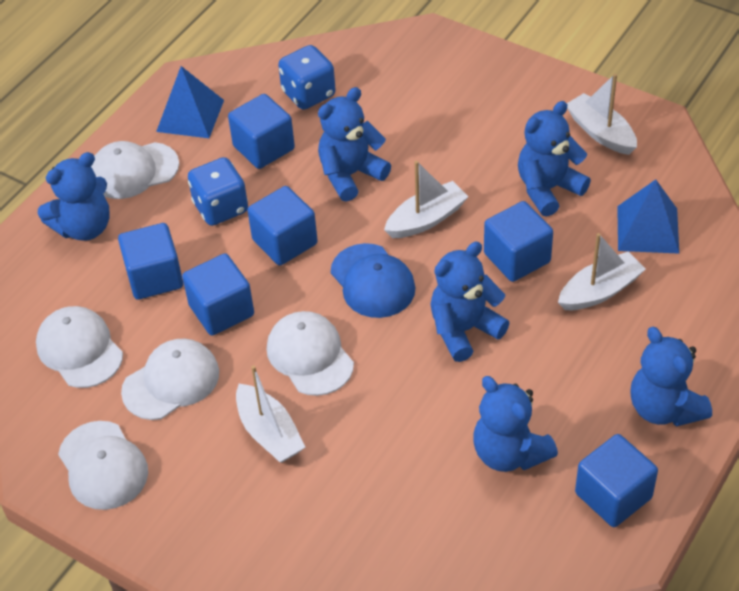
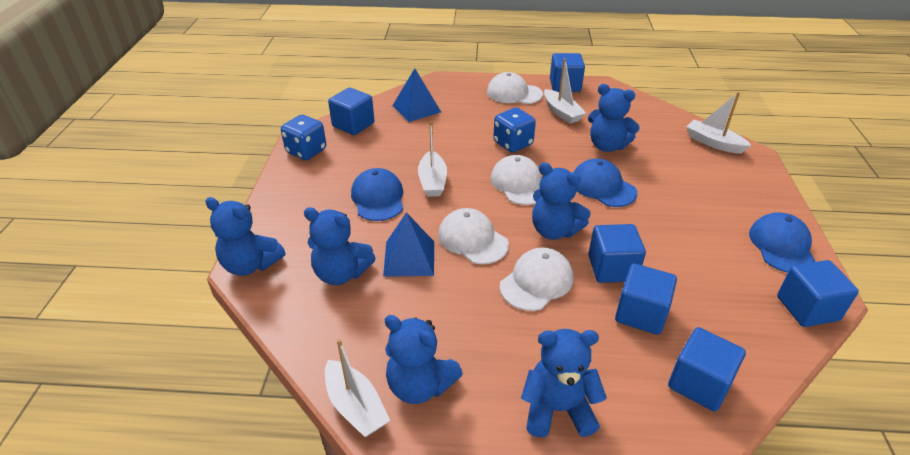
blue cap: [331,243,416,318] = 1 -> [351,168,403,221] [573,159,637,207] [749,213,816,273] = 3
white cap: [36,306,123,388] [58,421,148,510] [91,141,179,199] [121,339,219,420] [267,311,354,396] = 5 -> [438,208,509,264] [487,72,543,104] [491,155,541,205] [500,247,573,311] = 4

